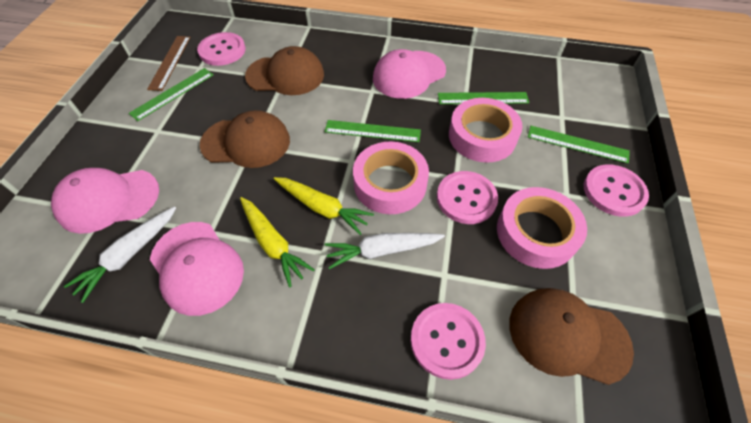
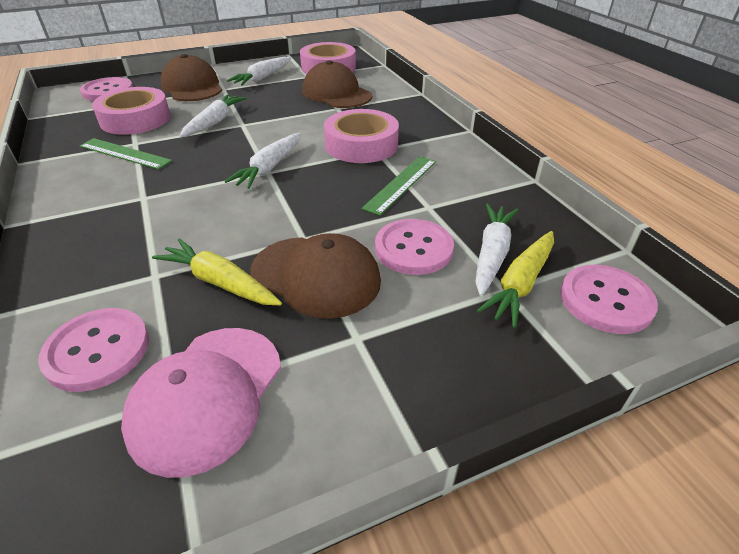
brown ruler: [147,36,191,91] = 1 -> none = 0
green ruler: [129,68,214,121] [325,120,421,142] [438,92,529,104] [528,126,630,163] = 4 -> [79,138,172,170] [361,156,436,216] = 2
pink cap: [51,168,159,234] [150,222,244,316] [373,49,446,99] = 3 -> [121,328,281,478] = 1
white carrot: [64,206,176,303] [325,233,445,269] = 2 -> [180,94,247,137] [224,133,301,189] [227,57,291,86] [475,204,518,296] = 4

